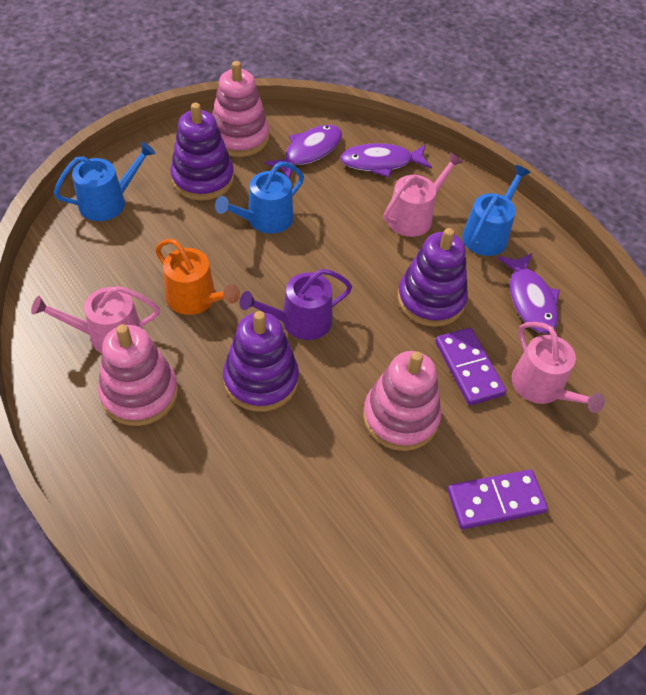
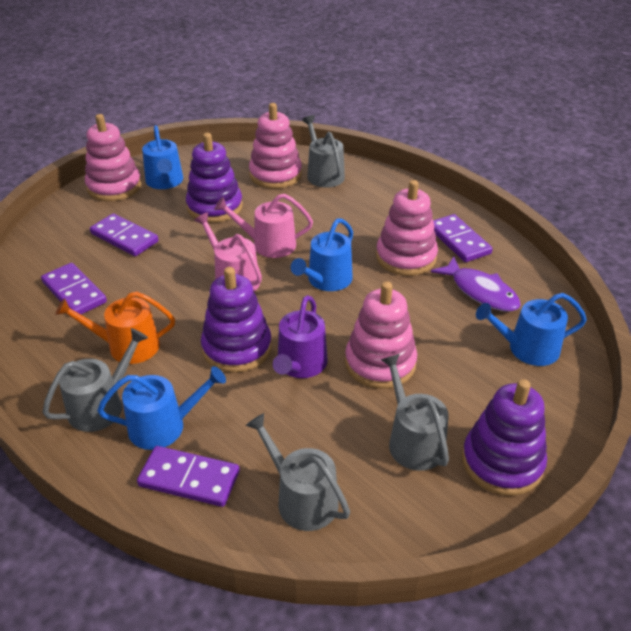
blue watering can: [54,142,155,221] [215,162,304,234] [462,165,531,256] = 3 -> [97,366,226,450] [142,125,183,189] [291,218,353,291] [476,293,587,366] = 4
grey watering can: none = 0 -> [42,328,148,432] [246,413,350,531] [302,115,345,188] [381,354,449,471] = 4
pink stacking toy: [98,324,178,426] [212,61,269,157] [363,351,441,451] = 3 -> [85,114,141,201] [249,103,302,189] [345,281,417,389] [376,180,438,276] = 4
pink watering can: [31,286,160,354] [383,152,463,237] [512,322,605,413] = 3 -> [194,213,262,292] [214,194,313,258] = 2
purple domino: [435,328,506,405] [447,469,548,529] = 2 -> [41,263,107,314] [90,214,158,256] [137,446,240,507] [433,214,493,262] = 4
purple fish: [265,125,342,179] [340,143,432,178] [497,253,560,334] = 3 -> [431,257,521,312] = 1

